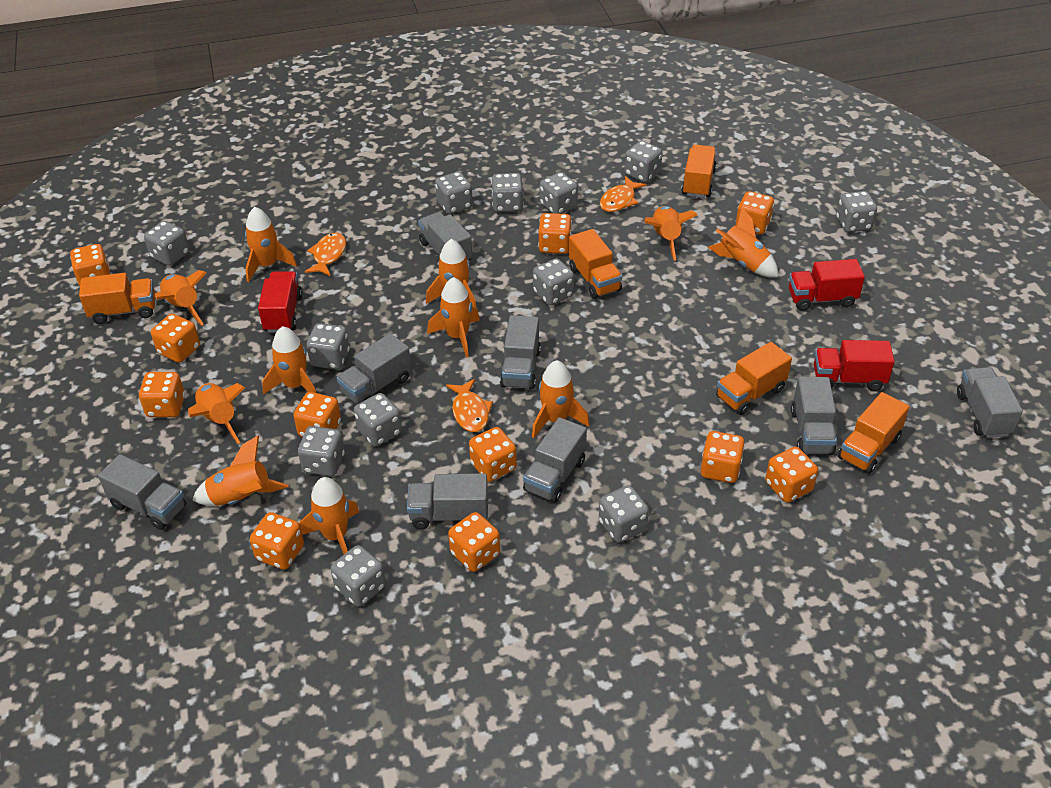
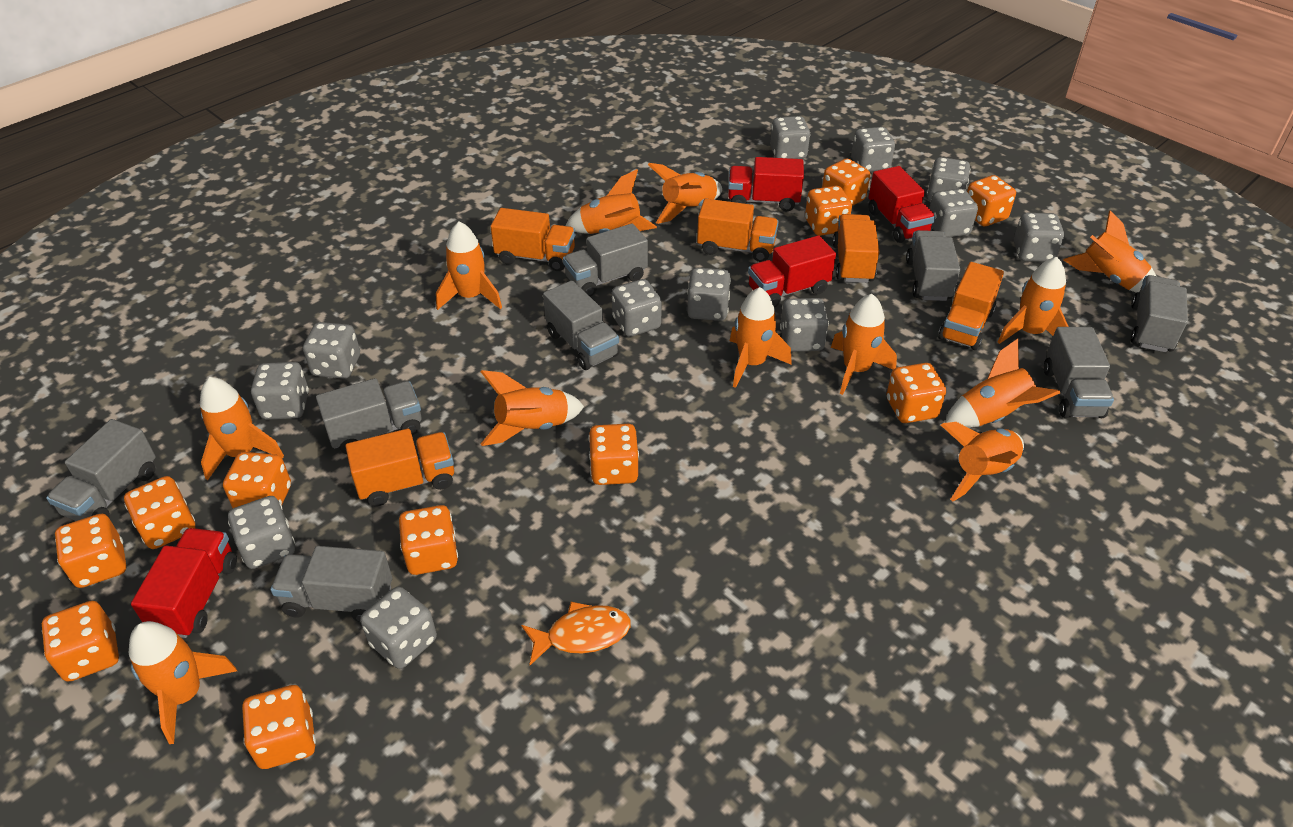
orange fish: [305,233,346,276] [446,379,493,432] [600,176,647,212] = 3 -> [521,602,631,665] = 1
orange rocket: [155,270,206,326] [188,383,245,444] [193,435,289,506] [245,207,297,282] [262,326,316,395] [299,477,359,554] [426,239,477,309] [427,277,480,357] [532,360,590,438] [645,206,697,261] [708,208,779,277] = 11 -> [129,621,237,744] [200,377,284,480] [436,222,502,310] [481,370,584,446] [566,169,657,234] [648,163,722,224] [730,287,792,388] [831,294,897,395] [941,422,1024,501] [945,339,1060,428] [998,257,1069,344] [1063,210,1156,292] = 12
red truck: [258,271,302,333] [789,259,865,311] [814,340,895,391] = 3 -> [131,528,237,638] [728,157,804,211] [748,235,836,308] [869,166,935,243] = 4

